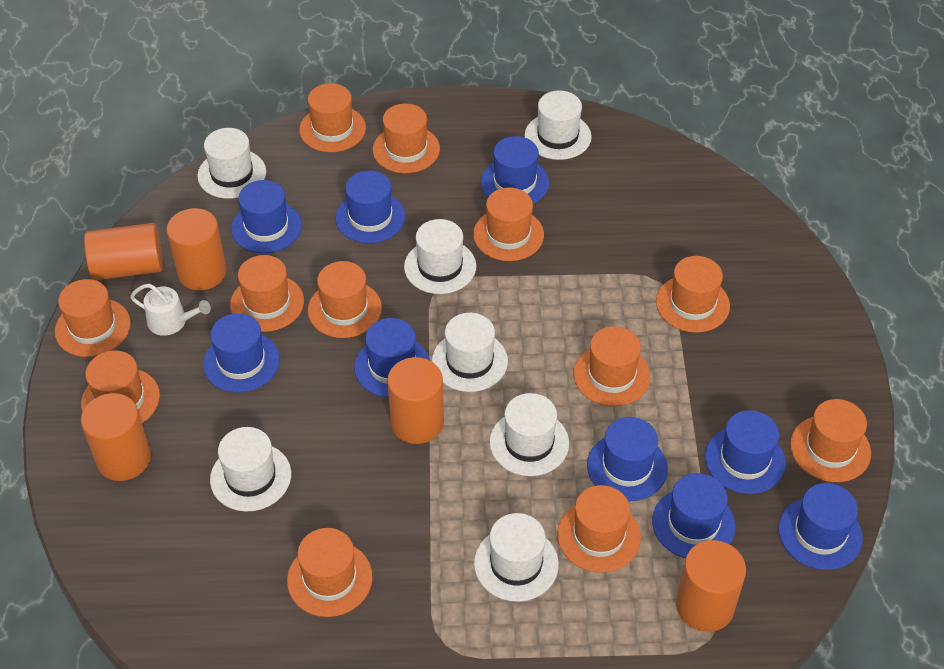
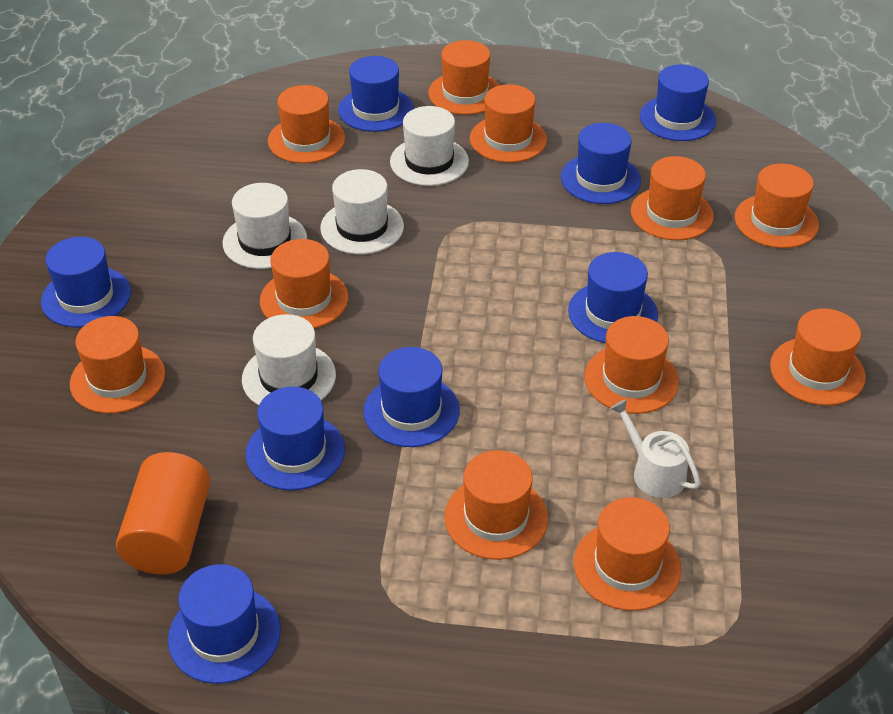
blue hat: [203,313,280,393] [231,180,302,253] [335,170,406,243] [354,318,430,397] [481,136,549,204] [587,417,668,501] [652,473,736,558] [705,410,786,494] [778,483,863,570] = 9 -> [41,237,131,328] [168,564,281,684] [246,387,345,490] [338,56,414,132] [363,347,460,447] [561,123,641,204] [568,252,658,343] [640,65,716,141] = 8
orange cylinder: [81,393,151,481] [84,223,163,280] [167,208,227,290] [387,357,444,444] [676,540,746,632] = 5 -> [116,452,210,575] = 1
orange hat: [55,279,131,357] [81,351,160,423] [230,255,304,332] [287,528,373,617] [299,83,366,152] [308,261,382,338] [373,103,440,173] [473,187,544,261] [557,485,641,573] [573,326,650,406] [656,256,730,333] [790,399,871,482] = 12 -> [70,316,165,414] [260,239,348,329] [268,85,345,163] [428,40,500,115] [444,450,548,560] [470,84,547,163] [574,497,681,611] [584,316,679,414] [631,156,714,240] [735,164,819,248] [770,308,866,406] = 11
white hat: [197,128,266,199] [210,427,291,512] [404,219,476,294] [432,313,508,392] [474,513,559,602] [489,393,569,476] [525,90,592,160] = 7 -> [222,183,307,269] [242,314,336,406] [320,169,404,254] [390,106,469,186] = 4

